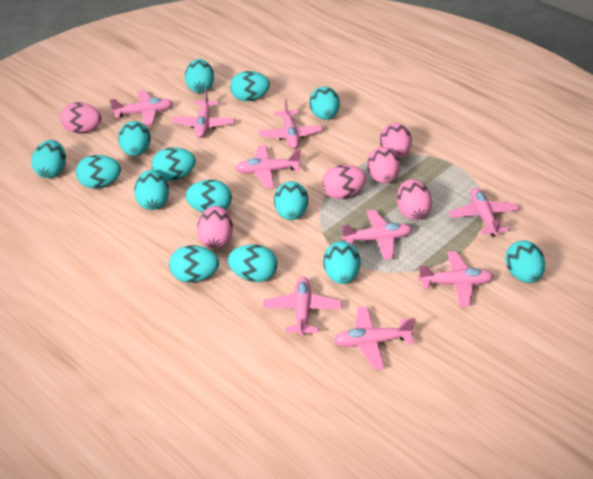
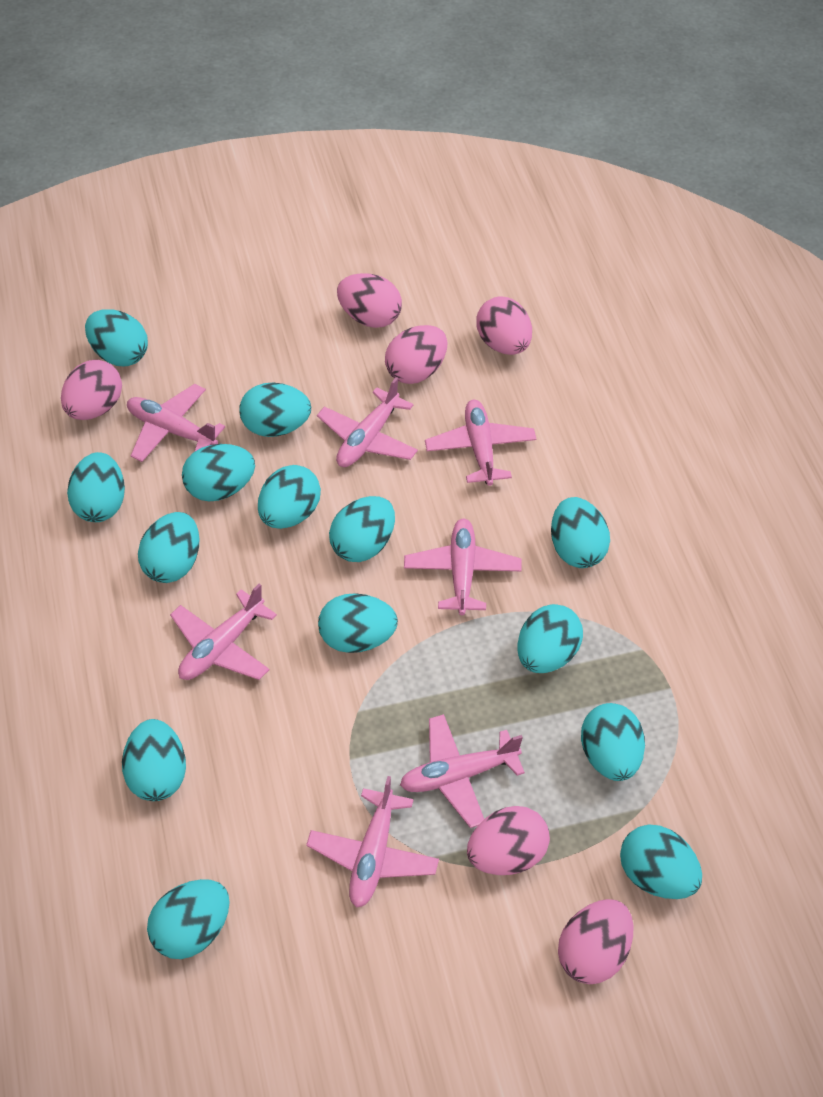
pink plane: [110,90,173,126] [171,89,235,138] [235,145,301,188] [259,99,323,149] [263,277,342,336] [333,306,415,370] [342,210,412,260] [418,251,494,307] [449,188,519,236] = 9 -> [127,384,225,462] [170,584,277,680] [306,776,439,908] [317,377,418,467] [400,714,525,828] [404,519,522,615] [425,400,536,486] = 7

